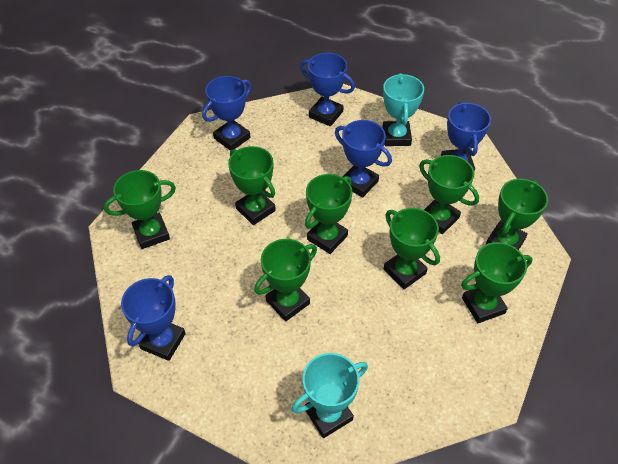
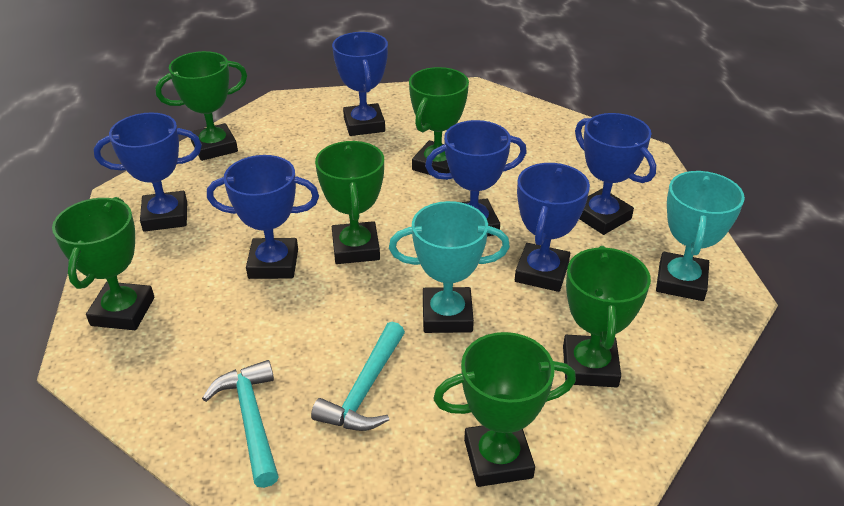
blue trophy: [121,275,186,361] [202,76,252,151] [300,53,355,126] [335,120,392,198] [441,102,491,171] = 5 -> [94,112,202,232] [207,155,319,279] [332,32,388,136] [425,120,527,237] [515,163,590,292] [575,113,656,235] = 6
green trophy: [104,170,176,249] [228,146,276,225] [254,239,317,321] [305,174,352,254] [384,208,440,289] [419,155,479,234] [461,242,533,323] [486,179,548,250] = 8 -> [52,197,154,330] [156,51,247,161] [315,141,384,264] [409,67,469,175] [433,332,576,487] [563,246,651,387] = 6
turquoise hammer: none = 0 -> [202,360,279,488] [311,322,405,431] = 2

